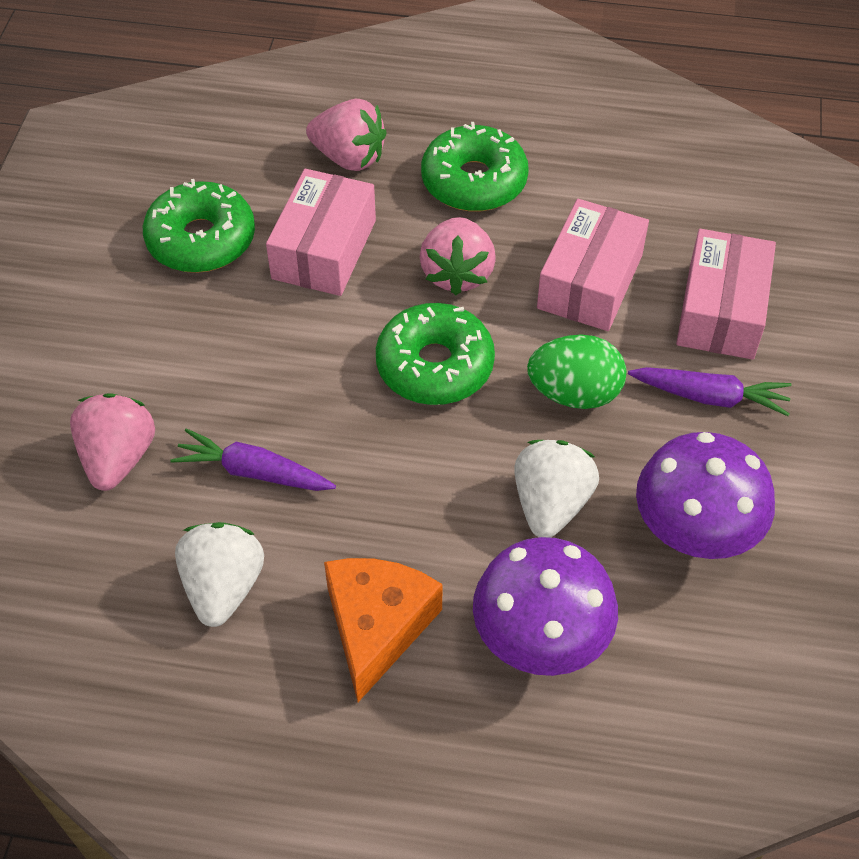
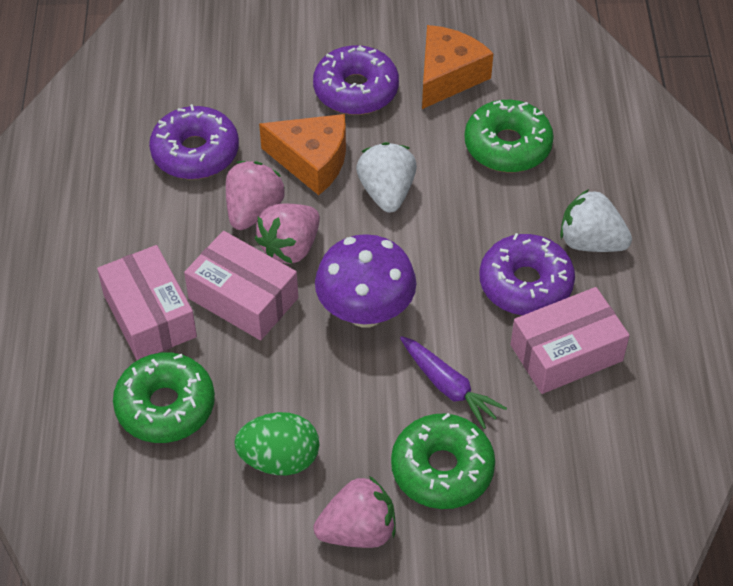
orange cheese: [324,558,443,702] = 1 -> [259,114,346,195] [422,25,494,109] = 2
purple carrot: [170,428,336,491] [628,367,792,416] = 2 -> [400,336,507,429] = 1
purple donut: none = 0 -> [149,104,239,179] [313,45,399,115] [480,233,575,315] = 3
purple mushroom: [473,537,618,676] [636,432,775,559] = 2 -> [315,234,417,328] = 1

